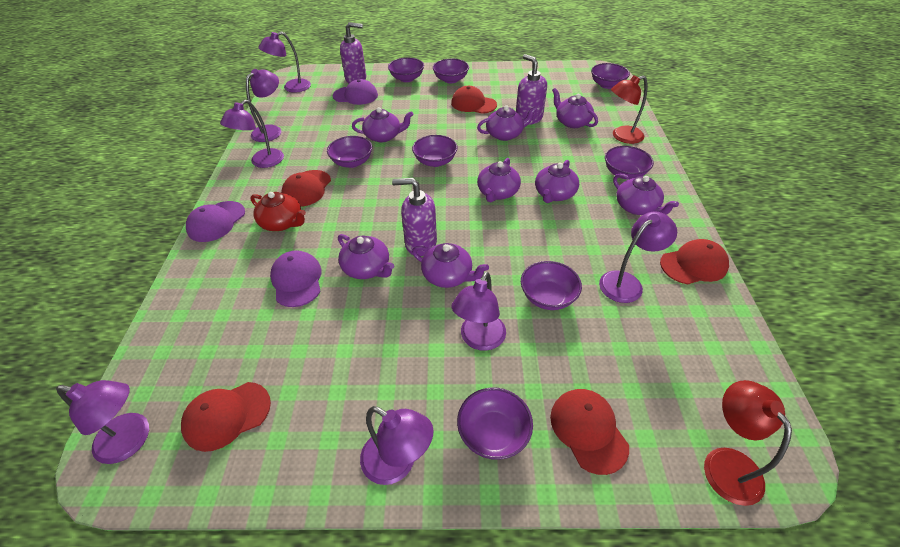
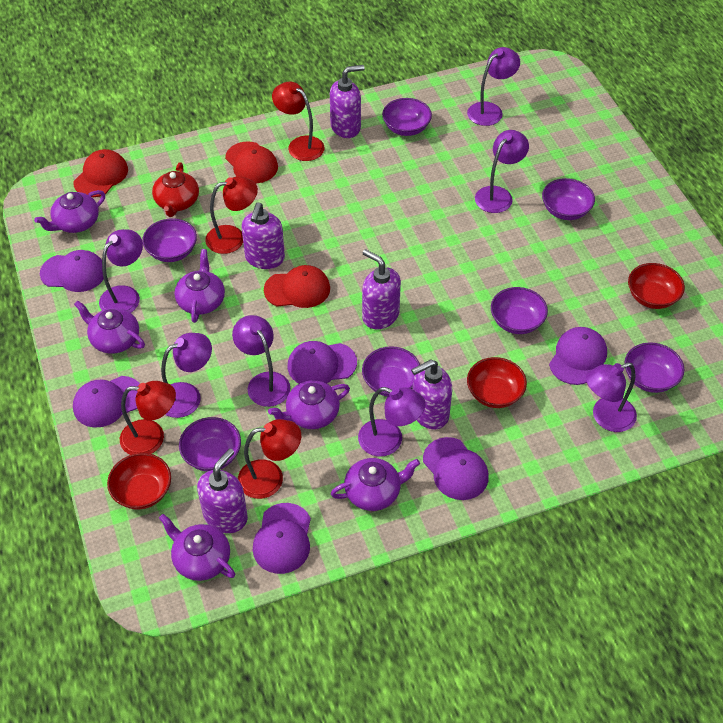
purple bowl: [327,136,372,168] [388,58,424,82] [412,135,458,167] [433,59,469,83] [457,388,533,460] [521,261,582,310] [591,63,630,89] [605,146,654,179] = 8 -> [142,218,197,262] [179,417,241,472] [362,346,420,397] [382,98,432,136] [491,287,548,334] [542,178,595,220] [625,342,684,393] = 7
purple cap: [186,201,245,242] [270,250,322,307] [333,79,378,105] = 3 -> [40,250,104,292] [73,376,140,428] [253,503,311,574] [288,341,357,384] [423,437,489,500] [549,327,607,385] = 6
purple soap dispenser: [340,22,366,83] [392,178,437,256] [516,54,547,125] = 3 -> [197,448,248,533] [241,203,285,269] [330,65,365,138] [362,249,401,329] [411,360,452,430] = 5
purple teapot: [338,234,394,279] [352,107,414,142] [412,243,489,288] [477,105,538,141] [477,158,521,202] [535,160,579,203] [552,88,598,128] [613,174,679,215] = 8 -> [34,190,105,233] [74,300,145,354] [159,514,235,581] [175,249,225,323] [268,380,350,429] [331,458,420,511] = 6
red bowl: none = 0 -> [107,453,171,509] [467,357,527,408] [628,263,685,309] = 3
red cap: [181,382,271,452] [281,170,331,207] [451,86,497,114] [550,389,629,475] [660,239,729,284] = 5 -> [74,149,128,197] [225,141,278,184] [264,265,330,308] = 3
red lamp: [611,75,648,144] [704,380,792,506] = 2 -> [120,381,176,455] [205,176,258,254] [238,419,301,499] [272,82,325,161] = 4

